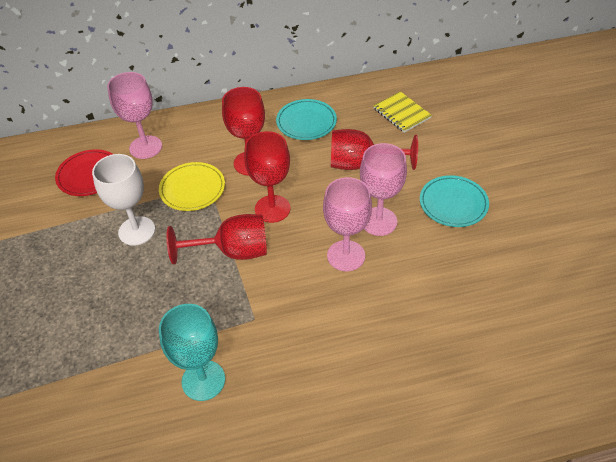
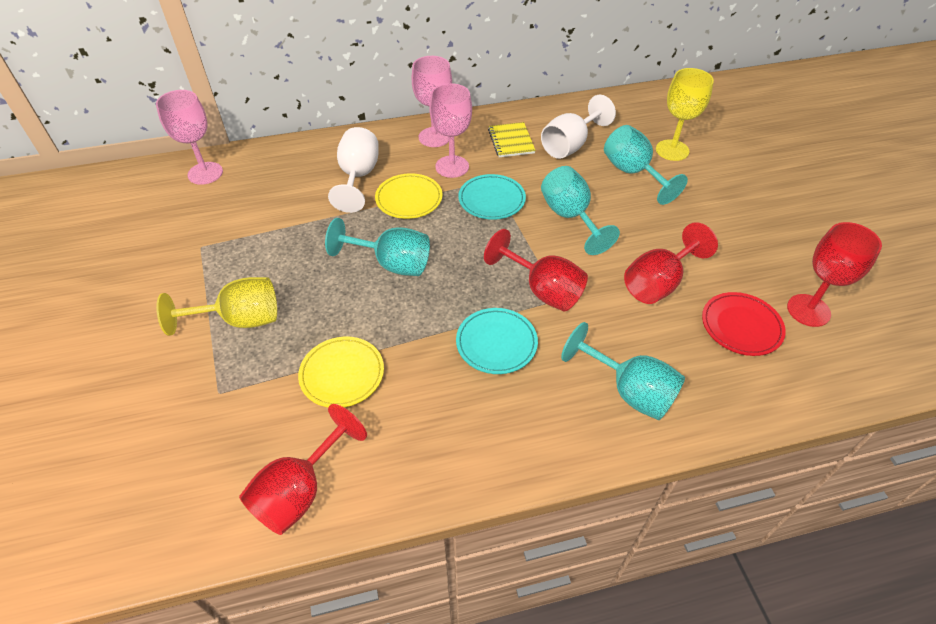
turquoise goblet: [159,304,225,401] = 1 -> [325,218,430,276] [541,166,620,255] [561,322,685,420] [604,125,688,205] = 4
white goblet: [92,154,155,246] = 1 -> [328,127,379,213] [541,95,616,159] = 2
yellow goblet: none = 0 -> [156,277,277,336] [656,68,714,161] = 2
yellow plate: [159,162,225,211] = 1 -> [298,337,384,407] [375,173,443,219] = 2

